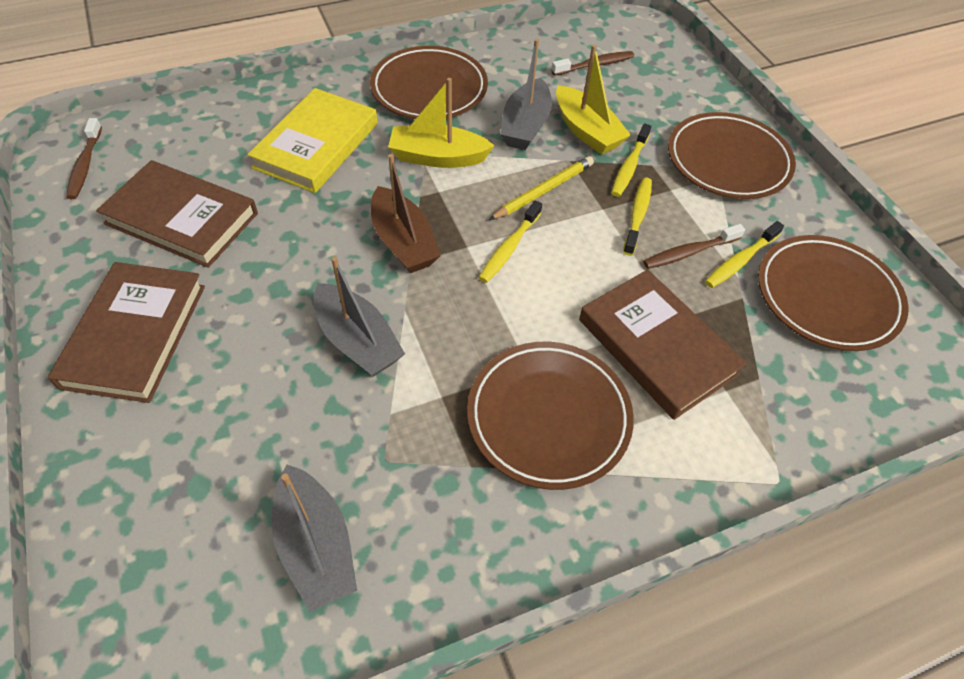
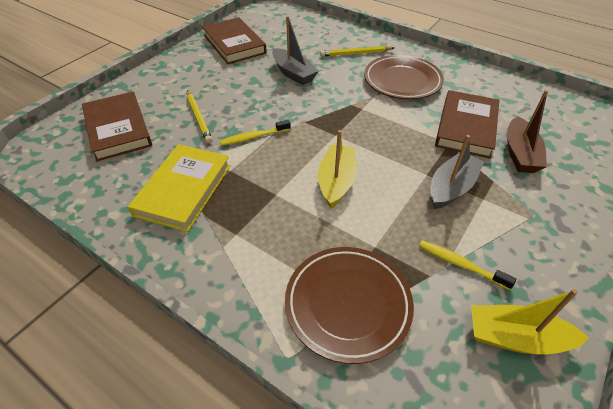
brown plate: [370,46,488,119] [467,342,634,490] [668,112,796,199] [758,235,908,351] = 4 -> [285,247,414,364] [364,55,444,99] = 2
brown toothbrush: [66,118,102,199] [551,51,634,76] [643,224,745,269] = 3 -> none = 0
grey boat: [272,465,357,612] [314,257,405,376] [500,39,552,150] = 3 -> [272,16,319,85] [430,135,484,209] = 2
yellow pencil: [489,156,594,220] = 1 -> [187,90,212,143] [320,46,394,57] = 2
yellow toothbrush: [479,201,542,283] [611,124,651,197] [623,177,652,256] [705,221,784,288] = 4 -> [220,120,291,146] [419,240,516,290] = 2

